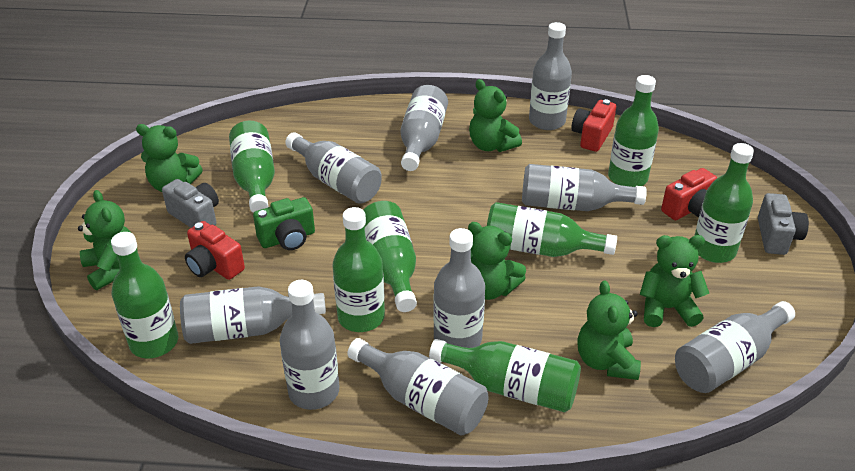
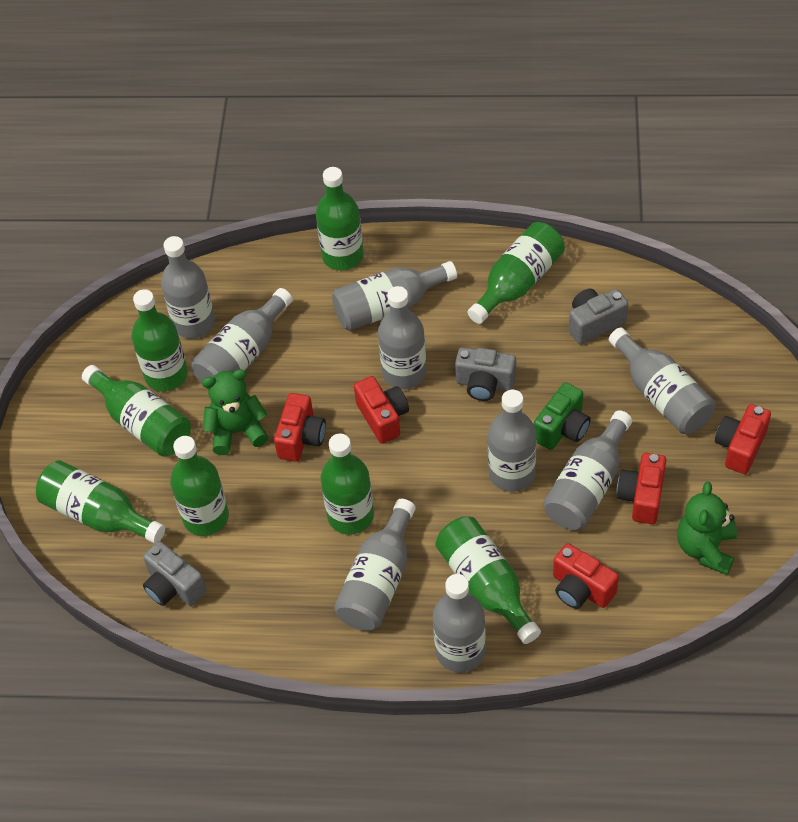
green teddy bear: [78,190,130,290] [136,124,203,192] [468,222,526,300] [469,79,522,152] [577,281,641,380] [640,235,709,327] = 6 -> [202,369,268,455] [677,482,737,575] = 2
grey camera: [162,179,219,228] [758,193,809,255] = 2 -> [143,541,207,606] [455,347,516,401] [569,289,628,345] = 3
red camera: [185,221,245,280] [571,99,616,152] [661,168,717,220] = 3 -> [274,393,326,462] [354,376,409,444] [553,543,619,609] [617,453,666,524] [715,404,771,474] = 5

